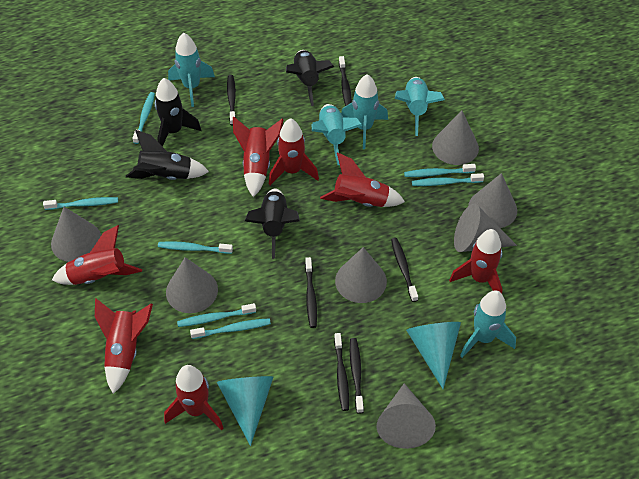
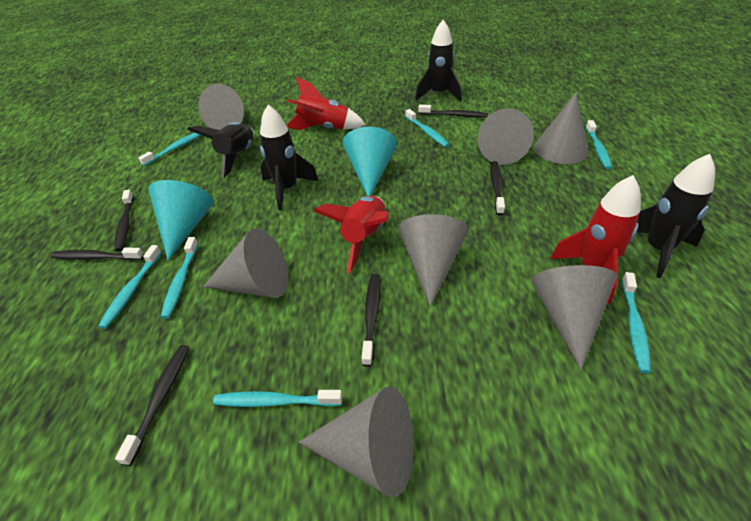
red rocket: [52,225,142,285] [95,298,153,394] [164,365,223,430] [233,116,283,197] [269,118,319,185] [320,152,405,207] [449,229,503,294] = 7 -> [287,77,366,130] [314,196,390,273] [550,175,641,303] = 3
turquoise rocket: [168,33,215,107] [312,104,362,165] [341,74,388,149] [395,77,445,136] [460,290,516,358] = 5 -> none = 0

